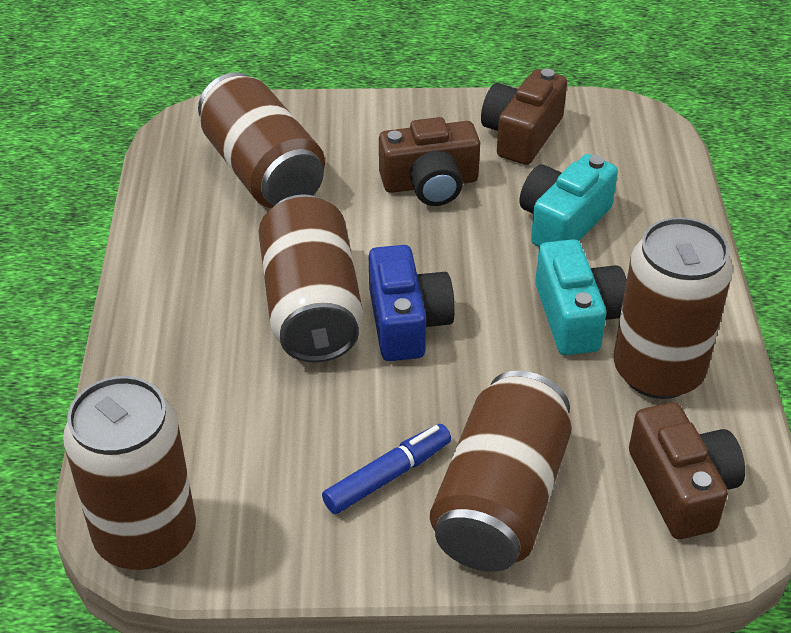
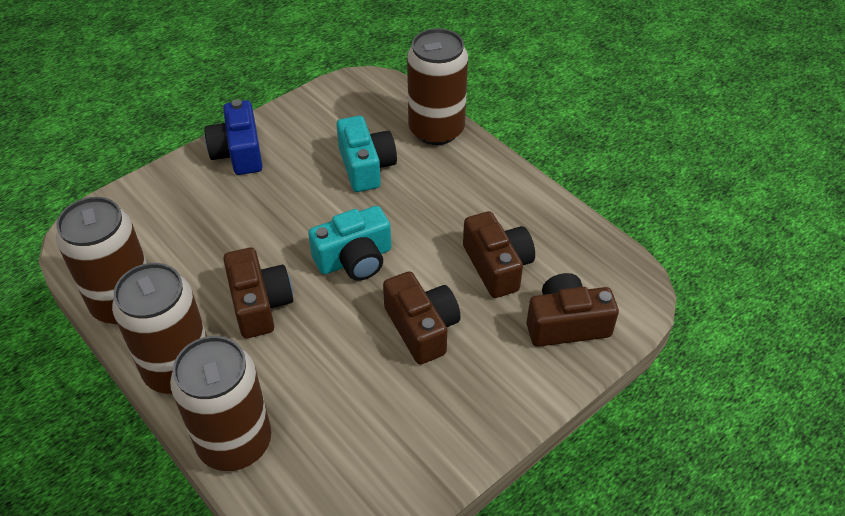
blue marker: [322,424,451,514] = 1 -> none = 0
brown camera: [379,117,480,206] [481,69,567,165] [629,402,745,539] = 3 -> [223,247,293,338] [383,271,461,364] [463,211,535,298] [526,273,619,347] = 4
brown can: [63,376,196,570] [198,72,325,208] [258,194,363,362] [430,370,572,572] [614,217,733,399] = 5 -> [56,197,147,324] [112,263,207,394] [170,336,271,471] [407,28,468,145] = 4

